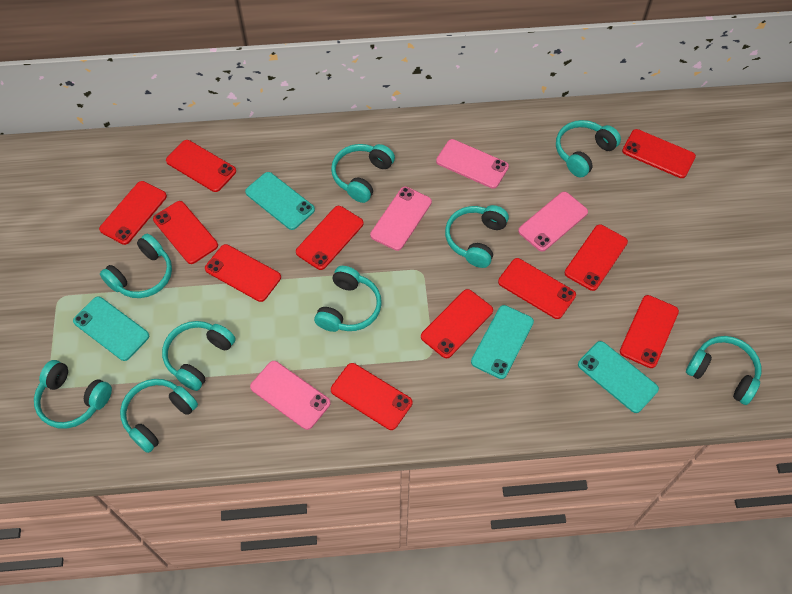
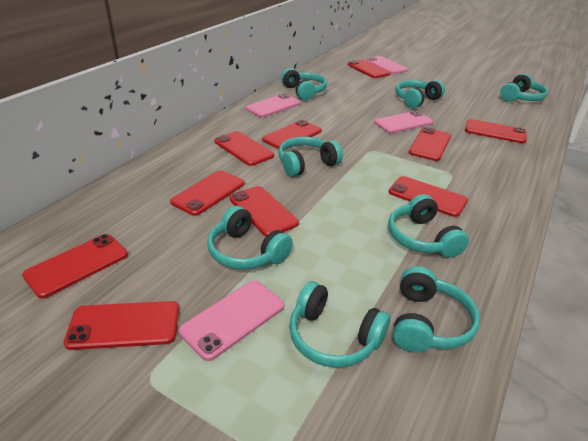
red phone: [99,181,167,245] [153,201,218,264] [166,140,236,192] [205,244,281,302] [296,206,364,270] [331,363,412,430] [421,289,493,358] [498,258,576,319] [565,225,628,291] [620,295,679,368] [622,129,696,178] = 11 -> [22,234,128,298] [64,301,179,350] [170,170,245,216] [214,131,274,166] [230,186,299,236] [262,120,322,149] [347,59,391,78] [389,176,468,217] [409,127,451,161] [465,119,526,143] = 10
turquoise headphones: [34,360,112,429] [100,234,172,298] [120,379,198,453] [162,321,236,391] [314,266,382,332] [331,144,395,203] [445,205,509,268] [556,120,621,178] [686,336,761,405] = 9 -> [207,206,293,270] [278,137,343,177] [281,68,327,100] [289,281,391,368] [388,194,469,258] [393,266,480,353] [395,80,445,108] [500,73,549,102] = 8
turquoise phone: [73,296,149,361] [245,172,315,230] [471,305,534,379] [578,341,659,413] = 4 -> none = 0

